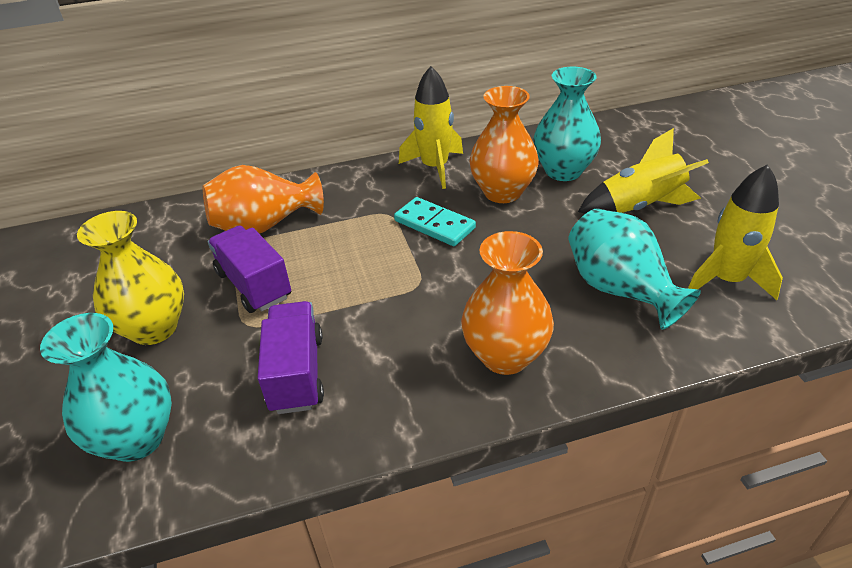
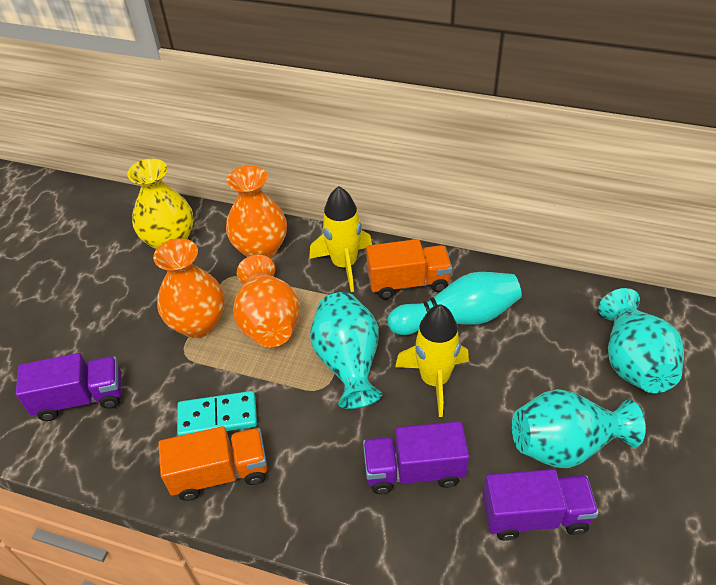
orange truck: none = 0 -> [158,426,267,501] [366,239,452,299] = 2
purple truck: [208,226,291,313] [258,301,324,414] = 2 -> [15,353,121,421] [363,421,469,494] [482,469,599,541] = 3
turquoise bowling pin: none = 0 -> [388,272,522,335] = 1
yellow rocket: [399,66,463,189] [578,128,709,214] [688,164,783,300] = 3 -> [309,186,372,292] [395,304,469,417] = 2

